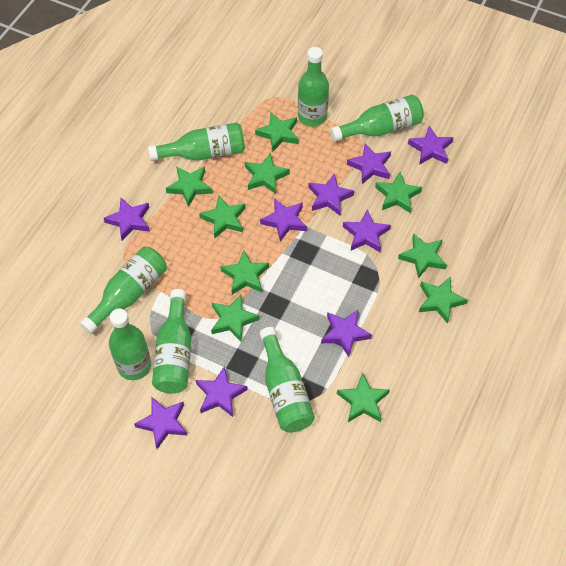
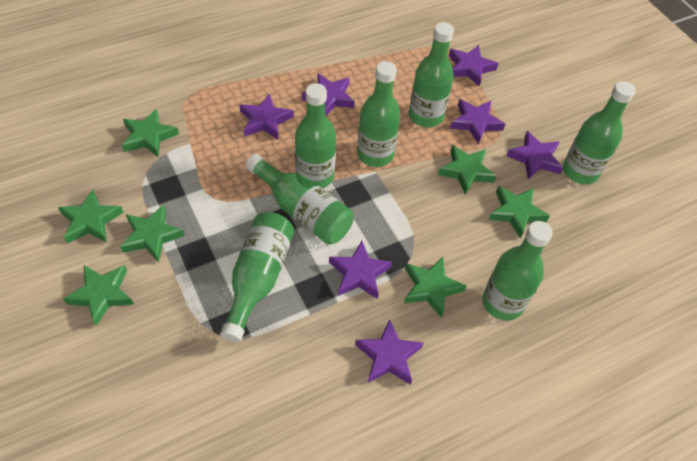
green star: [166,166,213,207] [199,195,246,239] [211,294,260,342] [220,250,269,295] [245,153,290,194] [255,112,299,152] [337,372,390,422] [375,172,422,213] [398,233,447,279] [419,276,468,324] = 10 -> [58,189,124,244] [63,265,134,326] [120,205,185,262] [122,109,179,158] [404,257,466,318] [438,145,497,195] [489,186,550,239] = 7
purple star: [104,198,150,241] [134,397,188,449] [196,367,248,417] [260,198,307,242] [308,173,354,216] [321,310,372,357] [343,209,391,252] [347,143,391,184] [408,126,454,165] = 9 -> [239,94,294,140] [302,73,355,116] [329,241,392,299] [355,319,423,385] [449,45,498,86] [450,99,505,144] [506,131,563,179] = 7

